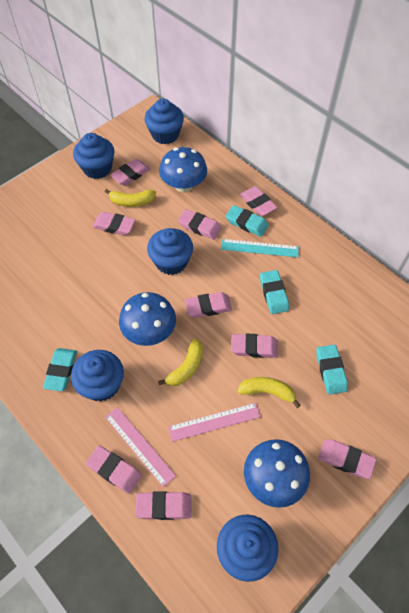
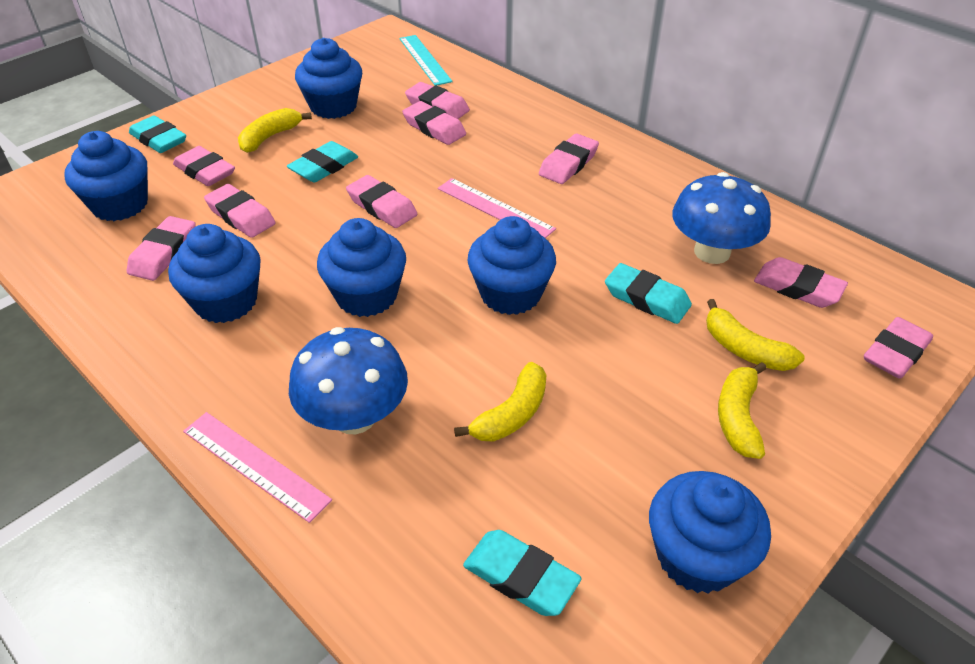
blue cupcake: [71,350,124,401] [73,133,115,179] [144,99,184,144] [147,228,193,275] [217,515,278,582] = 5 -> [64,131,148,221] [168,224,261,323] [295,38,362,119] [317,218,406,317] [467,216,556,315] [649,471,771,593] = 6
blue mushroom: [119,292,176,346] [159,147,207,193] [244,439,310,508] = 3 -> [289,327,408,434] [672,172,771,264] = 2
yellow banana: [105,189,156,207] [158,339,203,386] [238,377,301,408] = 3 -> [238,108,312,153] [454,362,546,441] [706,299,805,371] [718,362,767,459] = 4

